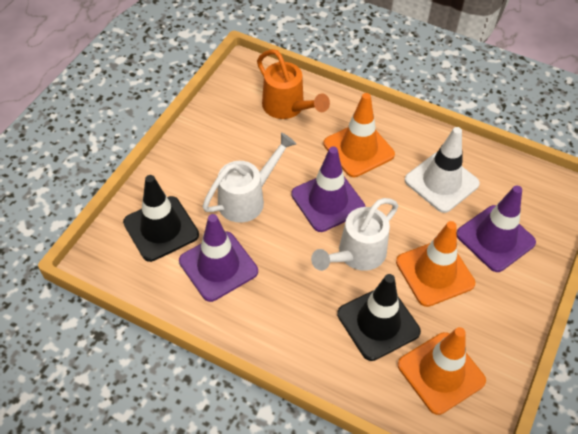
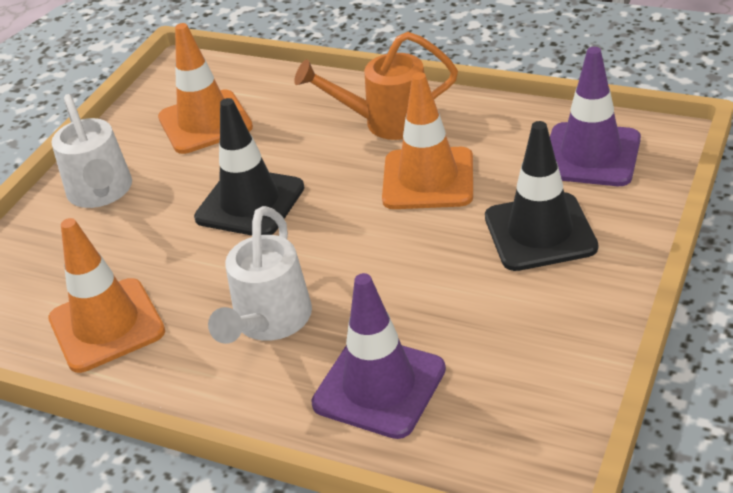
purple traffic cone: [179,214,258,302] [291,147,366,232] [457,185,536,272] = 3 -> [311,273,446,439] [550,47,641,186] = 2
white traffic cone: [405,127,480,213] = 1 -> none = 0

